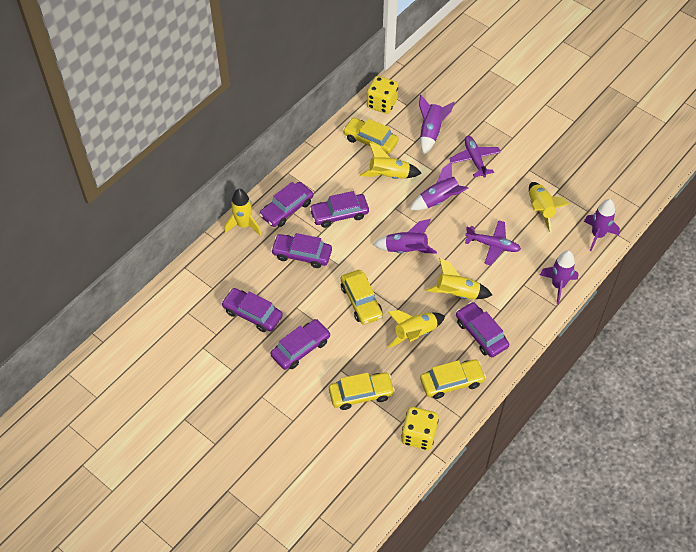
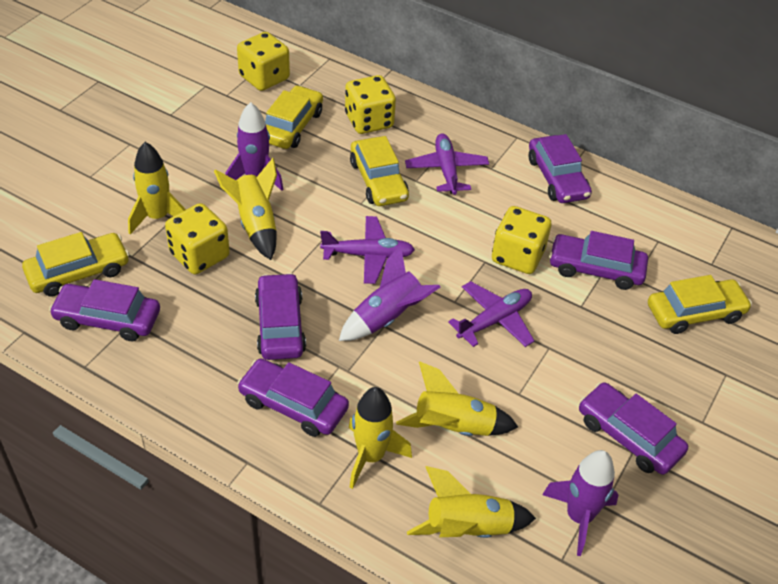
purple plane: [449,136,501,178] [465,220,521,265] = 2 -> [320,216,415,284] [405,133,489,195] [448,281,534,347] = 3
purple rocket: [373,219,437,253] [410,161,468,210] [419,95,455,154] [540,250,578,304] [584,199,620,251] = 5 -> [225,102,283,191] [339,246,440,341] [542,450,619,556] = 3
yellow dice: [367,76,398,114] [401,407,439,450] = 2 -> [165,203,230,274] [237,32,290,91] [345,75,396,134] [492,206,551,274] = 4

